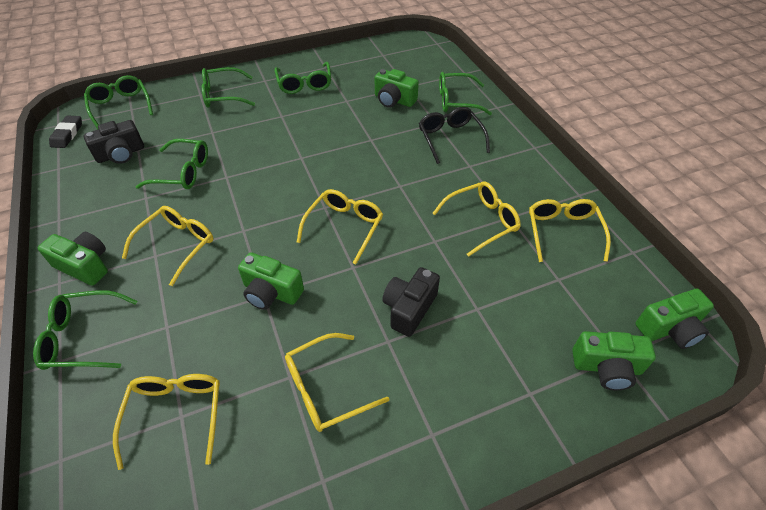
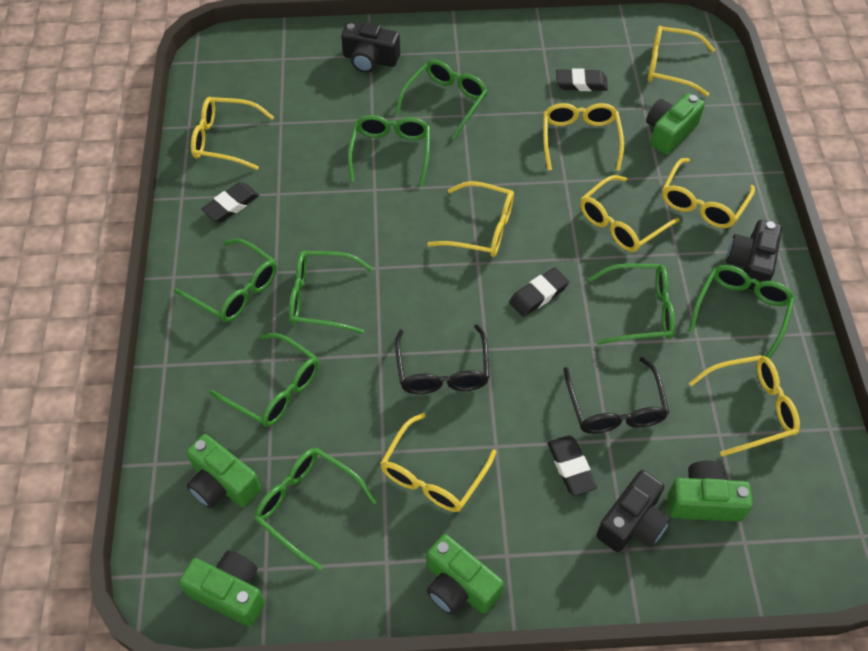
black camera: [84,120,144,164] [382,267,440,337] = 2 -> [341,22,400,73] [596,470,670,552] [726,220,782,290] = 3
black eraser: [49,115,82,148] = 1 -> [201,182,259,222] [509,267,569,317] [548,435,597,496] [556,68,608,91] = 4
black glasses: [419,107,490,164] = 1 -> [395,324,490,394] [563,357,669,434] = 2
green glasses: [33,290,138,370] [84,75,153,129] [136,139,208,189] [202,67,255,108] [274,62,331,94] [439,72,492,115] = 6 -> [174,238,277,322] [209,333,319,427] [254,448,377,571] [289,251,373,334] [348,115,430,186] [395,60,488,140] [588,263,675,345] [689,265,795,359] = 8
yellow glasses: [113,374,220,470] [122,206,214,286] [285,333,389,432] [297,189,383,264] [433,182,521,257] [529,199,611,262] = 6 -> [191,97,274,170] [380,413,497,512] [427,181,514,257] [543,103,624,171] [580,175,680,252] [648,26,715,97] [662,158,755,228] [689,355,800,456] = 8

